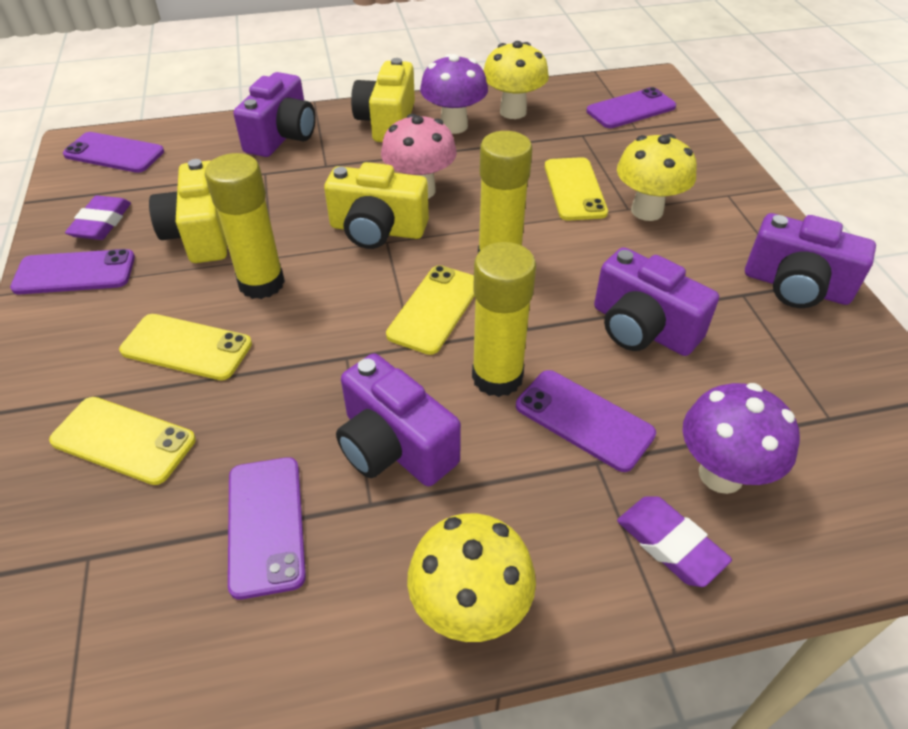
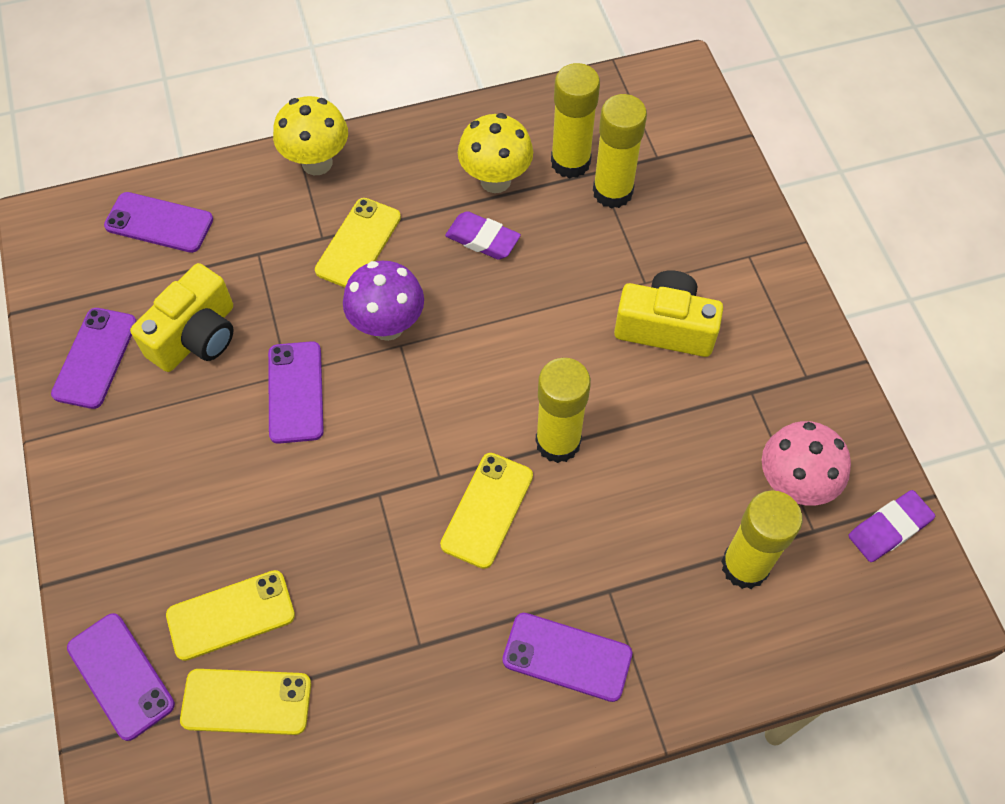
purple camera: [233,72,316,157] [336,353,461,486] [594,247,719,356] [745,213,876,308] = 4 -> none = 0
purple mushroom: [420,54,488,134] [683,383,800,494] = 2 -> [343,261,424,341] = 1
yellow camera: [149,159,227,263] [324,162,429,249] [351,58,415,142] = 3 -> [130,263,234,372] [614,270,723,357] = 2
yellow glue stick: [205,153,285,299] [472,242,536,397] [478,131,532,253] = 3 -> [535,358,591,463] [551,63,600,179] [593,94,647,209] [721,490,803,589] = 4
yellow mushroom: [407,513,536,642] [483,41,549,119] [617,134,697,221] = 3 -> [273,96,348,175] [458,113,533,193] = 2

